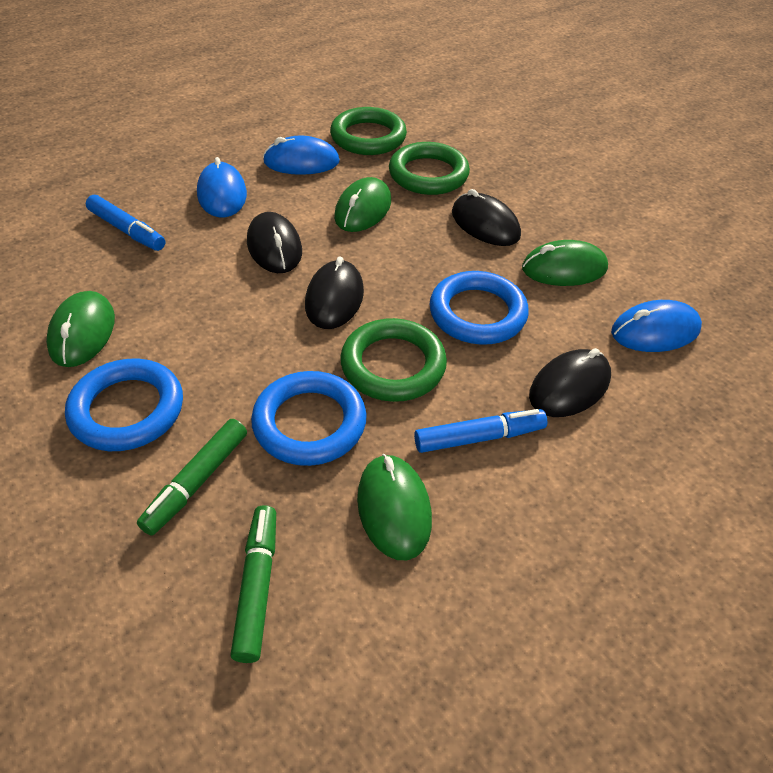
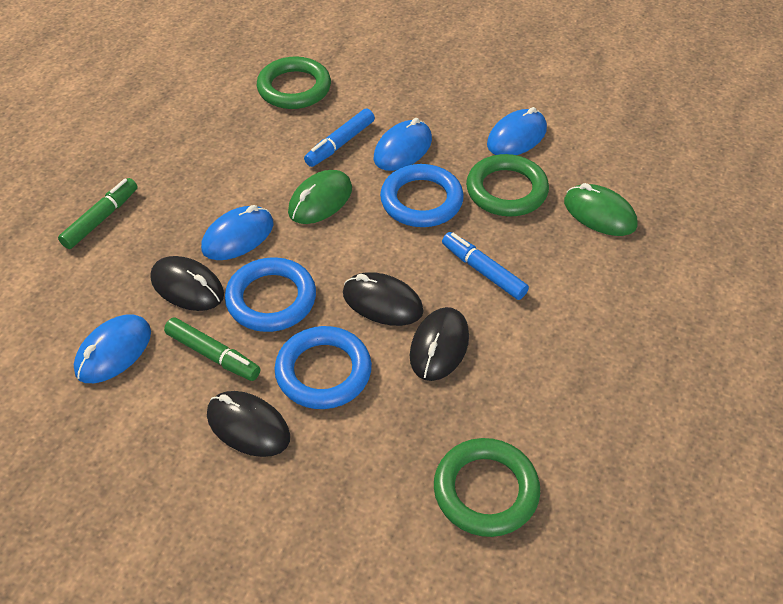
blue mouse: [197,157,247,218] [263,136,340,175] [611,300,702,352] = 3 -> [74,314,151,383] [201,205,274,260] [374,118,432,171] [487,107,547,155] = 4
green mouse: [46,291,115,367] [334,177,391,232] [357,454,432,560] [522,240,608,286] = 4 -> [288,170,352,224] [564,183,638,236] = 2

